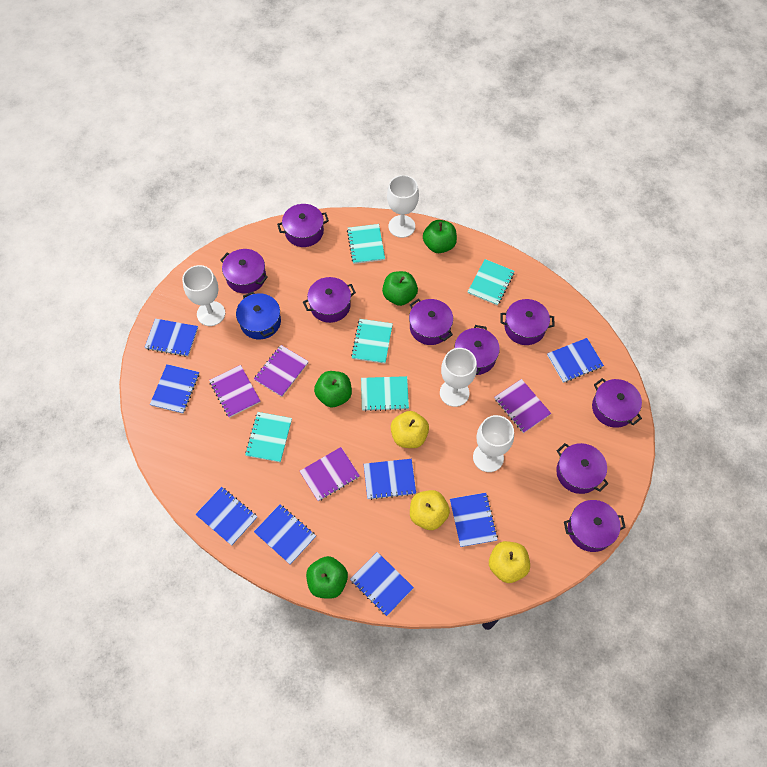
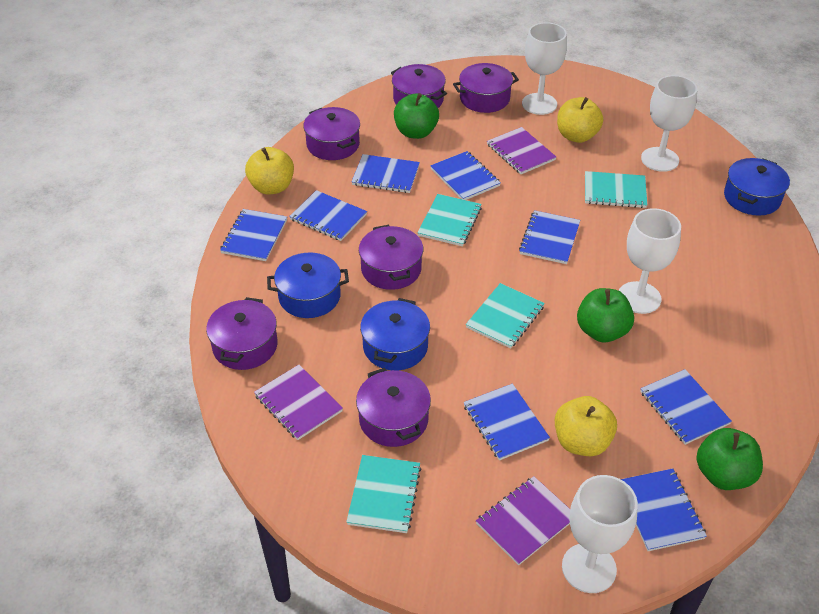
blue pot: [236,292,281,339] = 1 -> [267,253,349,318] [360,298,430,370] [724,158,790,216] = 3
green apple: [306,556,348,599] [314,371,352,407] [382,271,418,306] [423,220,457,253] = 4 -> [394,93,439,139] [577,288,634,342] [696,428,763,490] = 3
purple notebook: [209,365,260,418] [254,345,309,397] [300,447,360,501] [494,379,551,433] = 4 -> [254,365,343,440] [476,476,570,566] [487,127,556,174] = 3
purple pot: [220,249,268,294] [277,204,329,247] [303,277,356,323] [409,299,453,345] [454,325,500,375] [500,299,554,345] [556,443,608,494] [564,500,626,552] [592,378,642,428] = 9 -> [206,297,277,370] [303,107,360,160] [356,368,431,447] [359,225,423,290] [391,64,447,108] [453,63,519,113] = 6
turquoise notebook: [245,412,292,463] [347,224,385,264] [351,319,393,364] [361,376,409,411] [468,259,515,306] = 5 -> [346,455,421,533] [417,194,482,246] [466,283,545,349] [585,171,647,208] = 4

